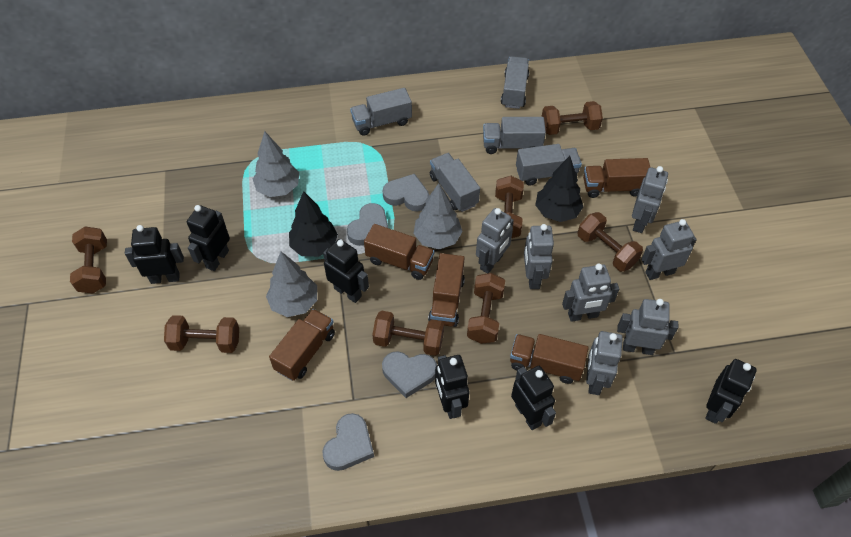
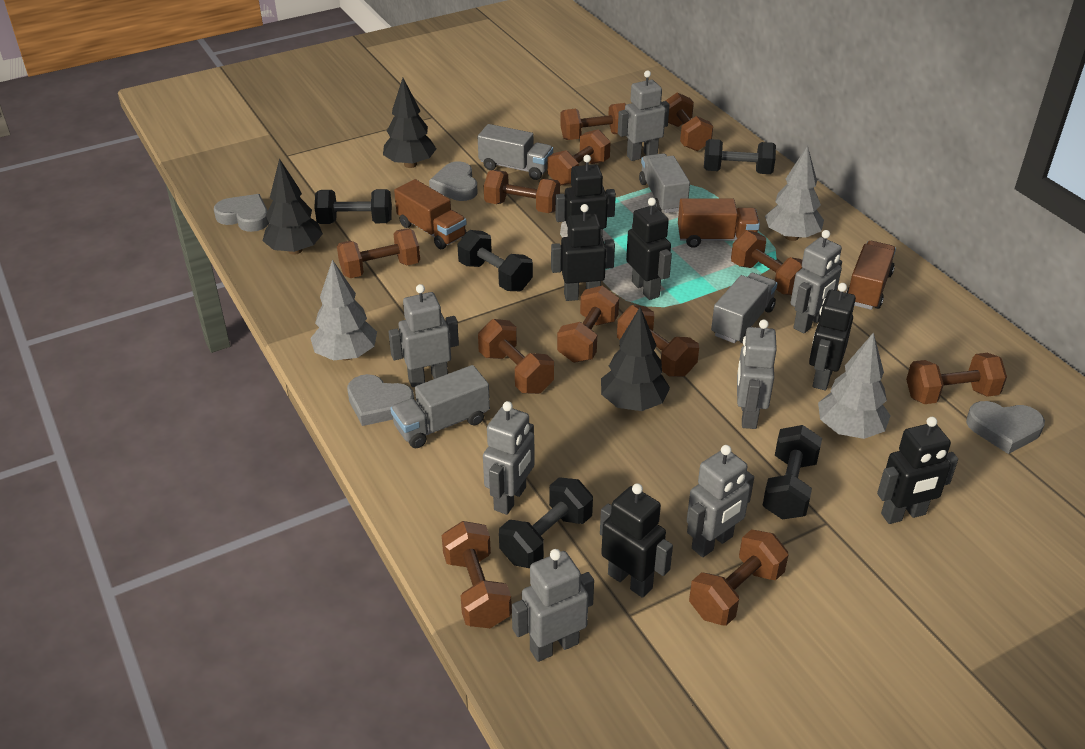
black dumbbell: none = 0 -> [314,189,392,224] [457,230,533,291] [499,477,593,568] [704,139,776,174] [762,425,822,519] = 5
black tree: [289,191,338,257] [535,156,584,222] = 2 -> [263,158,323,255] [383,78,436,168] [601,307,670,411] = 3
brown dumbbell: [70,226,107,293] [164,315,239,353] [372,311,444,356] [467,273,505,344] [495,176,524,238] [542,101,603,135] [578,212,643,272] = 7 -> [337,228,420,278] [442,521,512,628] [478,319,554,394] [484,170,560,213] [548,129,611,186] [557,286,619,363] [560,103,627,140] [617,305,699,377] [665,92,713,151] [689,529,789,626] [731,230,802,295] [906,353,1007,404] = 12
brown truck: [269,309,335,381] [364,224,434,280] [428,253,465,327] [510,334,589,384] [583,158,650,198] = 5 -> [394,179,467,249] [678,198,760,248] [846,241,896,310] = 3
grey truck: [350,88,412,136] [430,153,480,212] [483,117,546,154] [501,56,529,109] [516,144,582,186] = 5 -> [390,365,490,448] [478,124,553,180] [639,153,690,213] [711,273,778,343] = 4

